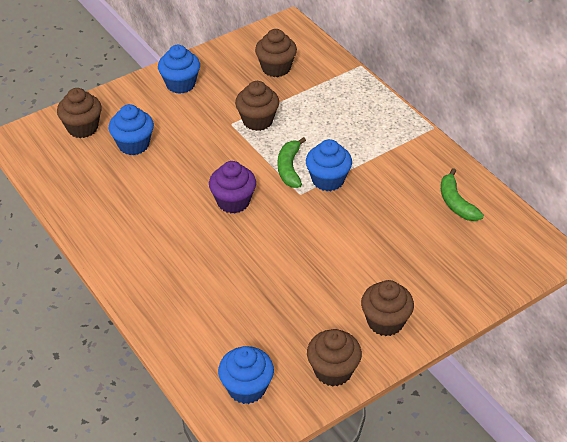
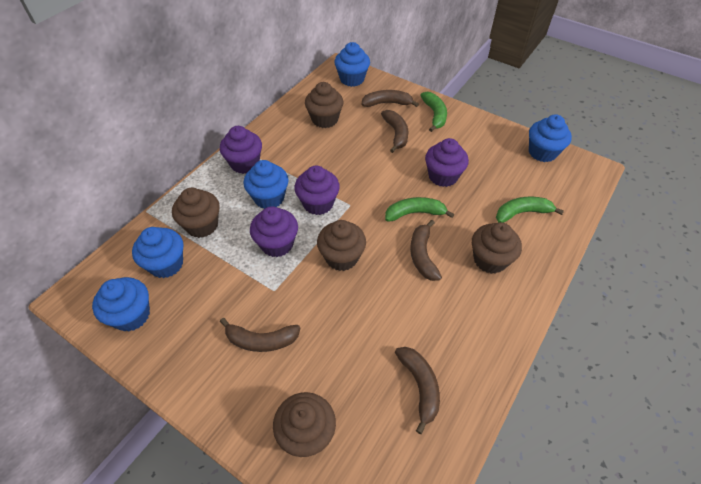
blue cupcake: [108,104,154,155] [158,45,200,94] [218,346,274,404] [306,139,352,191] = 4 -> [92,277,150,332] [132,227,183,278] [244,160,289,209] [334,42,370,87] [529,114,572,162] = 5
brown banana: none = 0 -> [220,318,301,352] [362,90,419,107] [381,110,409,153] [395,347,440,434] [410,220,442,281] = 5
green banana: [278,137,306,188] [441,168,484,221] = 2 -> [385,197,455,222] [420,92,447,132] [496,197,564,223] = 3
purple cupcake: [209,161,256,213] = 1 -> [220,126,262,174] [250,206,298,257] [294,166,340,215] [425,138,469,187] = 4

